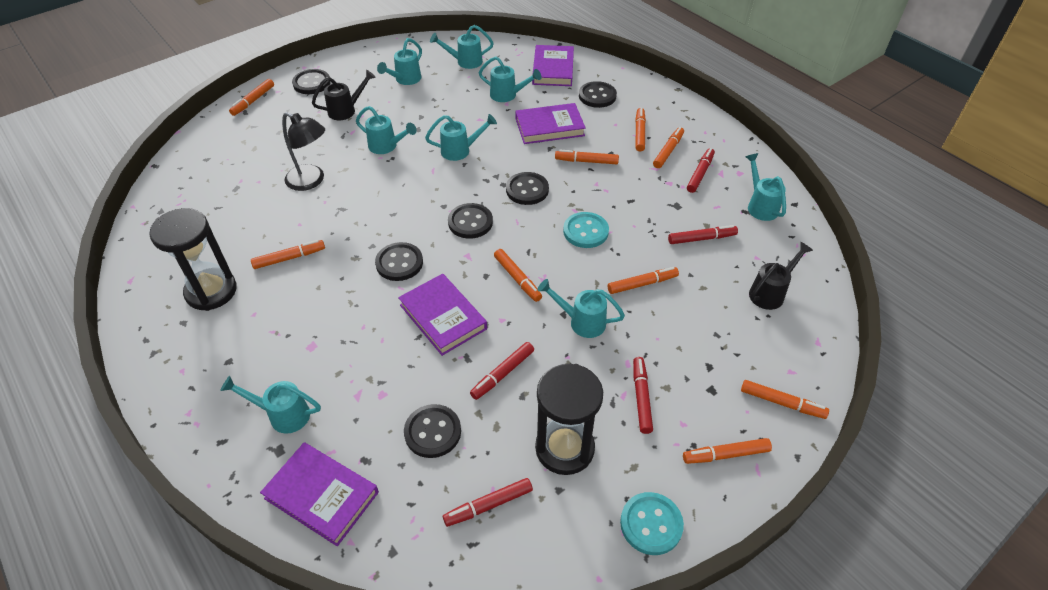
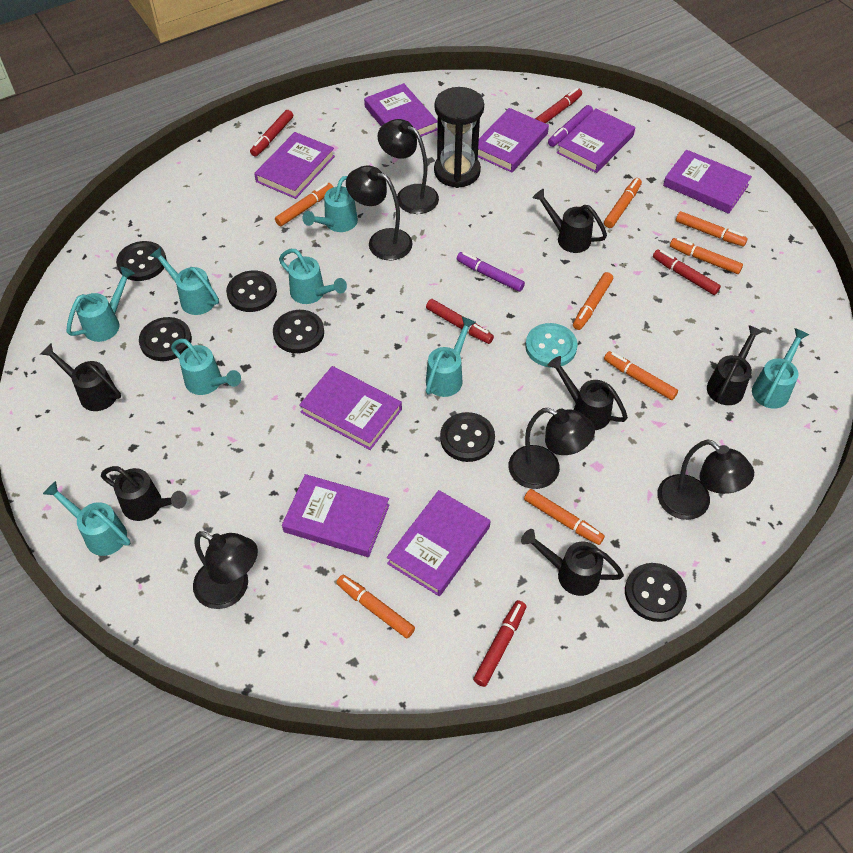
black hourglass: [149,208,237,311] [535,364,603,475] = 2 -> [434,87,484,188] = 1
black lamp: [282,112,325,191] = 1 -> [193,531,258,609] [346,165,413,260] [377,119,439,214] [509,408,595,489] [657,439,754,520] = 5
black watering can: [312,70,376,120] [749,242,813,310] = 2 -> [40,343,121,411] [101,466,187,521] [521,529,624,596] [533,189,607,253] [547,356,628,430] [707,325,764,405] = 6
orange marker: [229,79,274,116] [251,240,325,269] [494,249,542,302] [555,150,619,164] [608,267,679,294] [635,108,646,151] [653,127,684,168] [683,438,772,464] [741,380,829,419] = 9 -> [275,183,333,226] [336,575,415,638] [524,489,605,545] [573,272,613,330] [604,178,642,228] [604,351,678,400] [670,238,743,274] [676,211,748,246] = 8
purple book: [260,442,379,546] [398,274,487,356] [515,103,586,144] [532,45,574,86] = 4 -> [254,132,335,199] [282,474,390,557] [299,366,402,450] [364,83,438,137] [387,490,491,596] [478,108,549,173] [557,108,635,173] [663,150,752,214] = 8
purple marker: none = 0 -> [457,252,525,292] [548,105,593,147] = 2
turquoise button: [563,212,609,248] [620,492,684,555] = 2 -> [525,323,578,368] = 1

